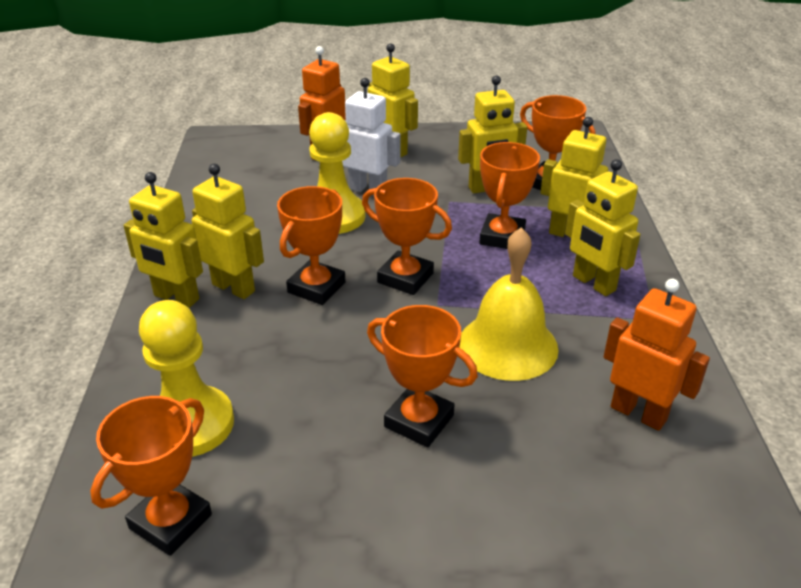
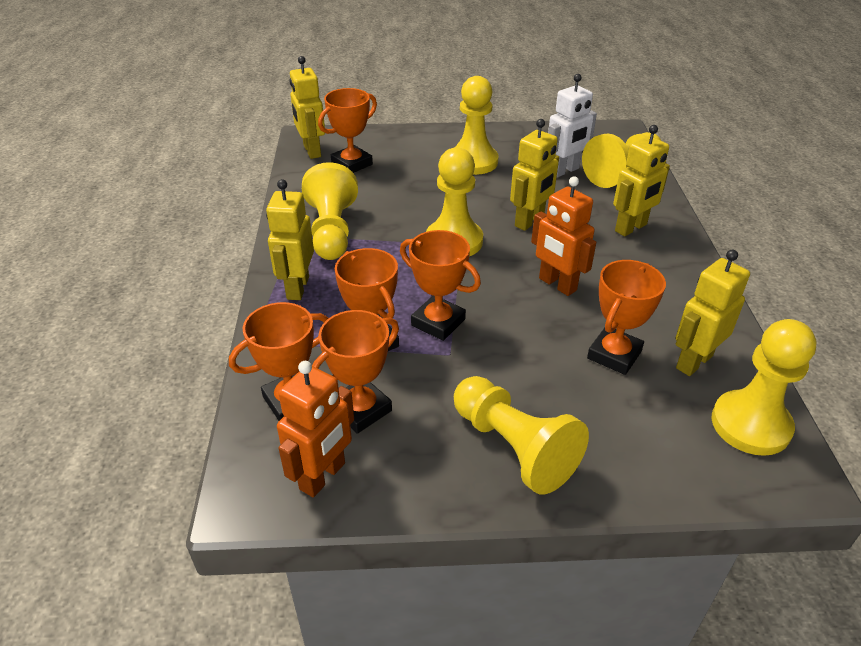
yellow bell: [459,227,559,381] = 1 -> none = 0
yellow pawn: [139,300,234,457] [309,112,366,234] = 2 -> [302,162,358,260] [426,147,483,256] [454,76,498,175] [454,376,589,495] [582,132,661,188] [711,319,817,456] = 6
yellow robot: [124,172,203,308] [192,164,264,299] [368,43,418,158] [458,76,527,193] [540,117,608,237] [565,159,640,296] = 6 -> [266,179,314,300] [289,56,325,159] [510,119,559,231] [613,125,670,237] [676,250,750,376] = 5

